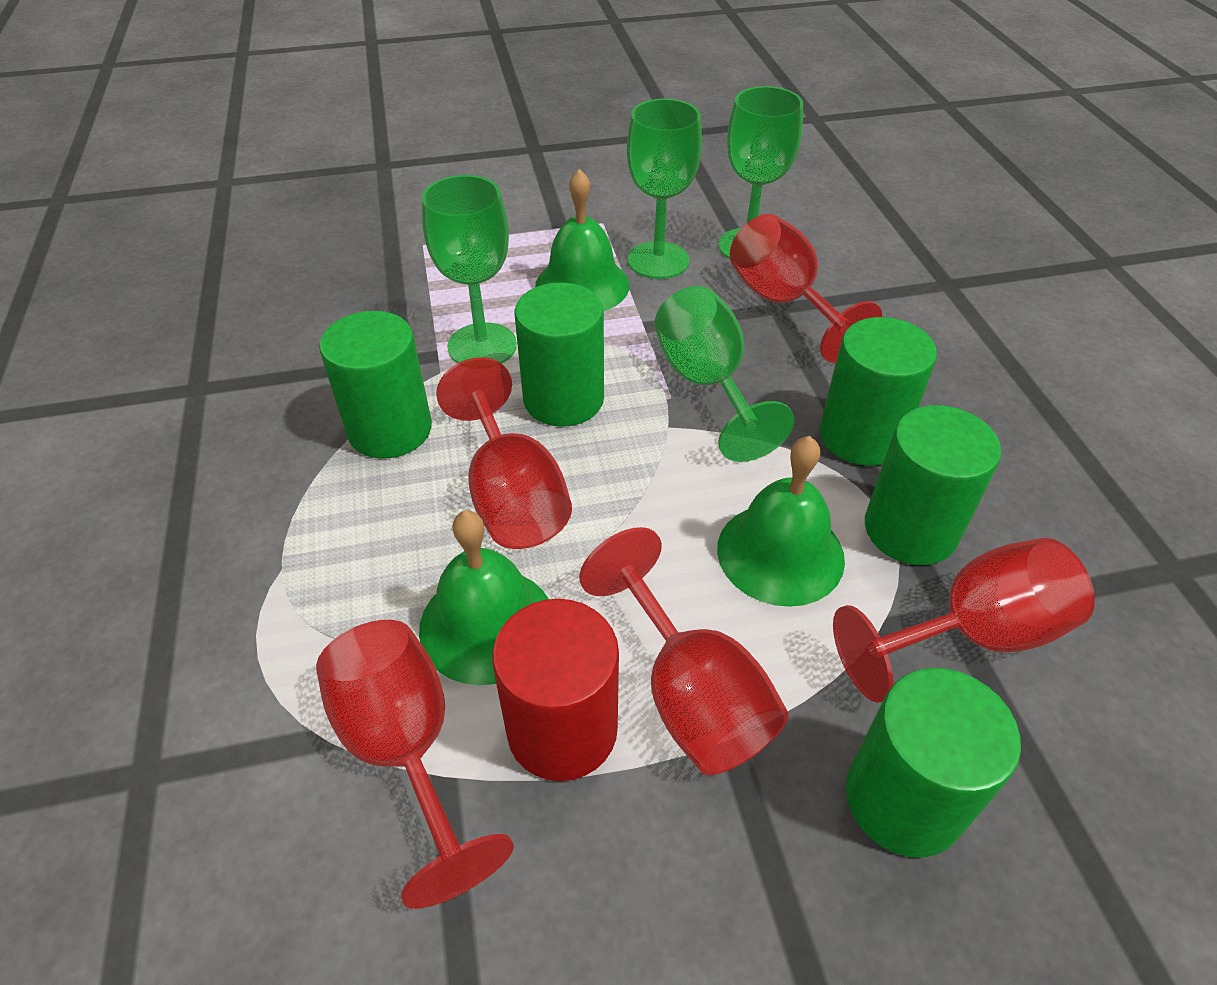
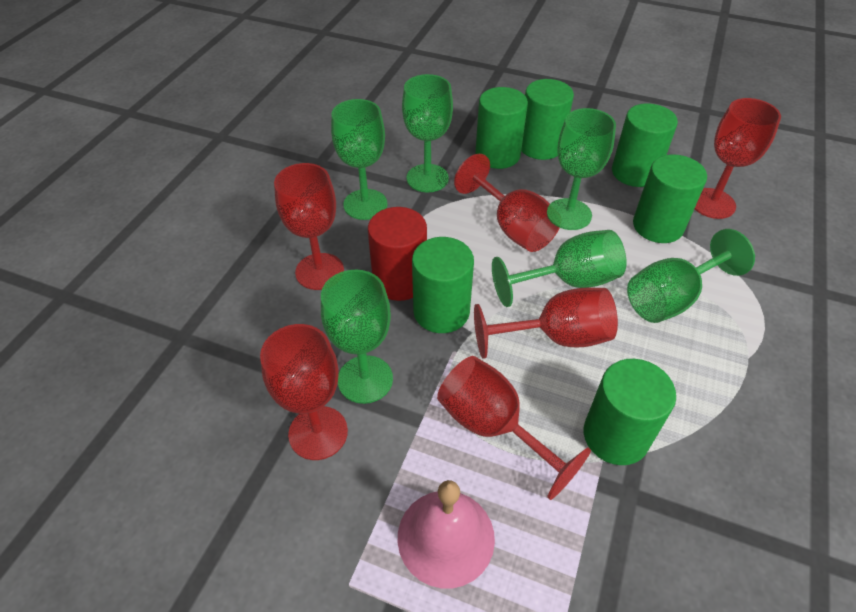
green bell: [419,510,548,685] [535,169,630,311] [717,436,845,607] = 3 -> none = 0
green cylinder: [319,311,432,459] [515,282,604,427] [820,317,937,466] [846,668,1021,858] [865,405,1001,565] = 5 -> [412,237,474,333] [475,87,528,169] [521,79,574,160] [583,359,676,465] [612,103,678,187] [633,154,707,243] = 6
green goblet: [422,175,517,364] [627,99,702,279] [655,286,794,462] [718,86,803,259] = 4 -> [321,270,393,404] [331,99,388,220] [402,74,453,193] [492,230,626,307] [551,108,616,230] [627,229,755,323] = 6
pink bell: none = 0 -> [398,480,495,588] = 1
red goblet: [316,620,514,909] [436,357,572,549] [579,527,789,775] [730,214,882,363] [833,538,1095,703] = 5 -> [260,324,348,460] [274,163,344,290] [437,356,591,500] [454,154,562,252] [474,288,618,359] [695,98,781,219] = 6

